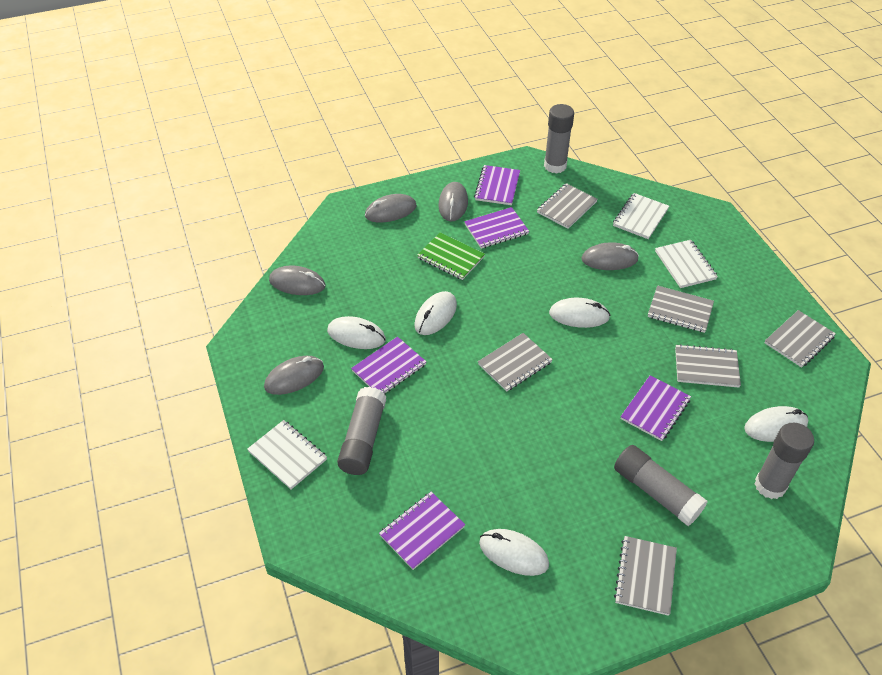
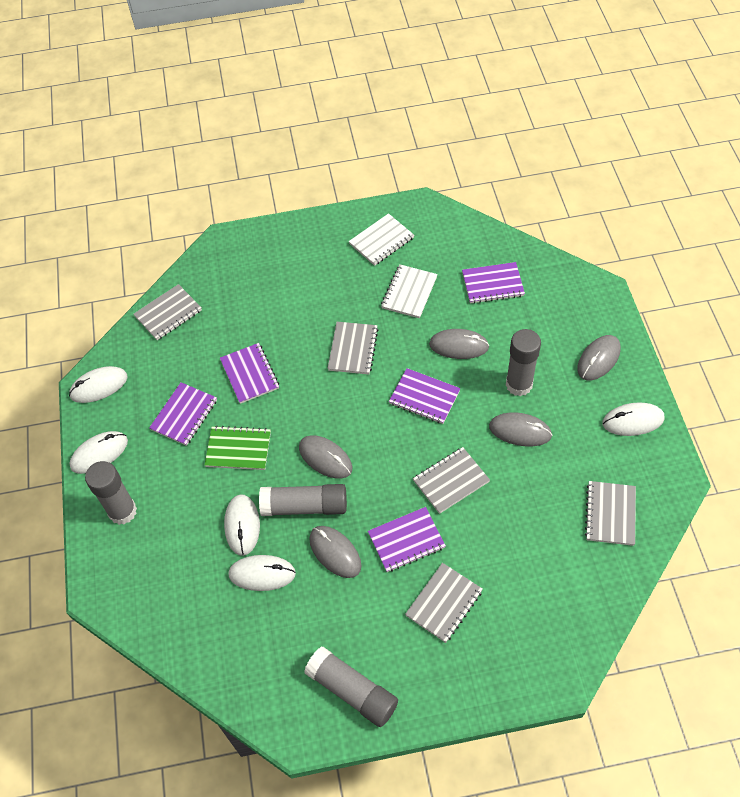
grey notebook: [478,333,553,392] [537,183,598,229] [614,536,677,616] [648,285,714,333] [675,344,741,388] [765,310,836,368] = 6 -> [134,284,202,340] [328,322,378,374] [405,563,483,643] [413,447,490,514] [585,481,636,546] = 5
white notebook: [247,420,327,490] [613,193,669,239] [655,240,718,288] = 3 -> [349,213,414,266] [381,264,438,318] = 2

